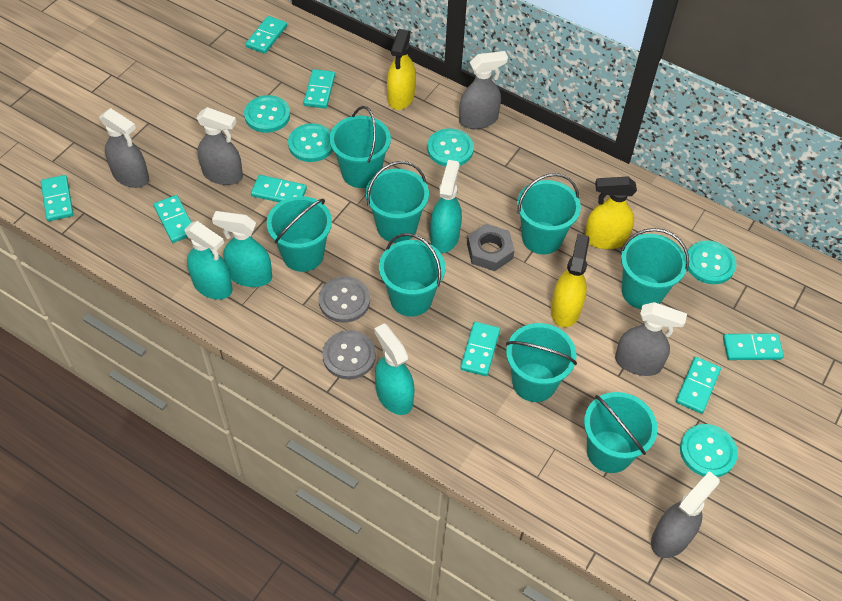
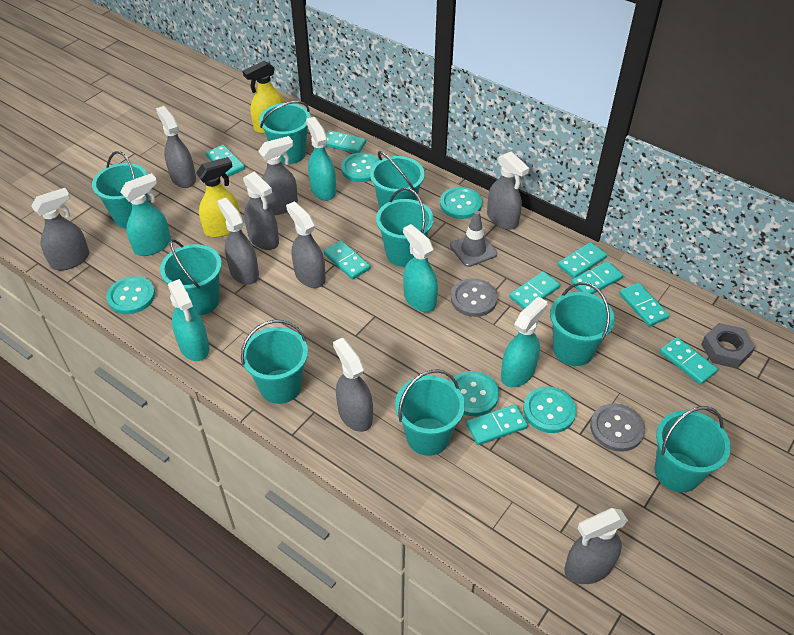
grey spray bottle: [99,108,149,188] [197,107,243,185] [459,51,508,129] [615,302,687,376] [651,471,720,558] = 5 -> [31,188,90,271] [156,106,196,188] [217,198,259,285] [243,171,279,250] [258,136,298,215] [286,201,326,288] [333,338,373,432] [487,152,529,230] [564,508,628,584] = 9
grey traffic cone: none = 0 -> [450,211,497,267] = 1
turquoise bucket: [267,196,332,272] [329,106,391,188] [366,161,429,243] [379,233,445,317] [506,323,577,402] [517,173,581,254] [584,392,658,473] [620,228,689,309] = 8 -> [92,151,149,228] [160,239,222,315] [241,320,308,404] [259,101,311,164] [370,151,425,208] [376,188,434,267] [395,369,465,456] [550,282,615,366] [655,406,731,493] = 9
turquoise domino: [41,175,73,221] [153,195,192,243] [246,16,287,54] [251,175,307,202] [303,69,335,108] [460,322,500,376] [676,357,721,414] [723,333,784,360] = 8 -> [206,145,245,177] [323,241,370,280] [326,130,366,153] [466,404,528,445] [509,271,560,309] [558,242,607,278] [571,261,623,294] [619,283,669,327] [660,337,718,385] = 9
turquoise spray bottle: [185,221,233,300] [212,211,272,287] [374,323,414,415] [430,160,462,253] = 4 -> [120,173,171,256] [168,279,209,361] [306,117,336,201] [403,224,438,312] [501,296,547,387] = 5
yellow spray bottle: [387,29,416,110] [551,234,590,328] [585,177,637,249] = 3 -> [196,157,240,237] [243,61,284,134] = 2

